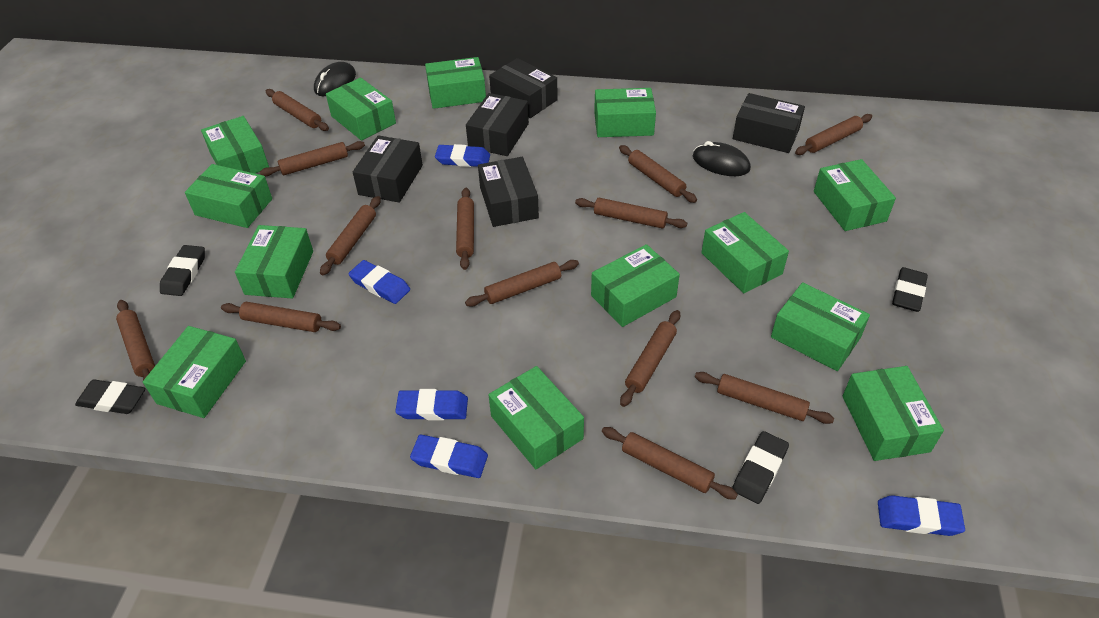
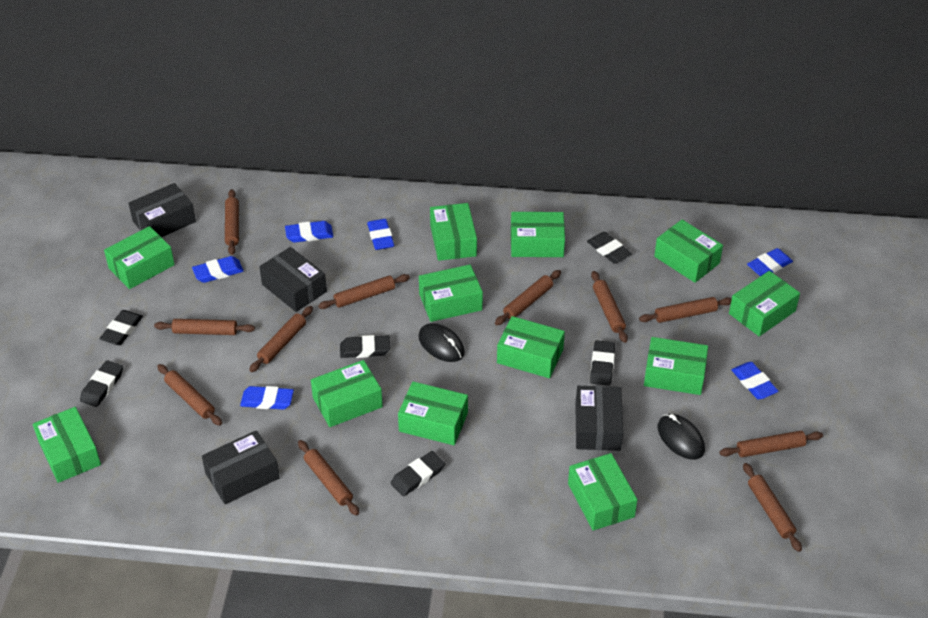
black box: [353,135,423,203] [466,93,529,156] [478,157,539,227] [489,58,558,118] [733,93,805,153] = 5 -> [129,183,196,237] [202,430,280,504] [259,247,327,312] [575,386,623,451] = 4
black eraser: [75,379,146,414] [160,245,205,296] [732,431,789,504] [892,267,928,312] = 4 -> [80,360,123,407] [99,310,143,345] [340,335,390,358] [391,451,445,496] [587,232,632,264] [590,341,615,386] = 6
blue eraser: [348,260,410,304] [395,389,468,420] [410,435,488,478] [435,144,490,167] [878,495,965,536] = 5 -> [192,256,244,283] [240,386,294,410] [285,221,333,243] [367,219,394,250] [731,362,778,399] [747,248,793,276] = 6
brown rolling pin: [116,300,155,386] [221,302,341,332] [260,141,365,176] [266,89,329,131] [320,196,381,275] [456,188,474,270] [465,260,579,307] [575,198,687,229] [602,427,738,499] [619,145,697,203] [620,310,680,407] [695,372,834,424] [795,114,872,155] = 13 -> [154,319,255,335] [157,364,222,426] [225,189,239,255] [249,306,313,372] [298,440,359,516] [318,274,410,309] [495,270,561,325] [591,271,628,343] [639,297,732,323] [720,431,823,457] [743,463,802,552] = 11
green box: [143,326,246,418] [185,164,272,228] [201,116,269,173] [235,225,313,298] [326,78,396,140] [425,57,486,109] [488,366,584,469] [591,244,680,327] [594,88,656,137] [701,212,789,293] [771,282,870,371] [814,159,896,231] [843,366,944,461] = 13 -> [33,407,101,483] [104,226,175,289] [311,360,383,427] [398,381,468,445] [419,264,483,322] [430,203,477,261] [497,316,565,378] [511,212,565,257] [568,453,637,531] [644,337,708,395] [654,220,723,283] [729,271,800,336] = 12

